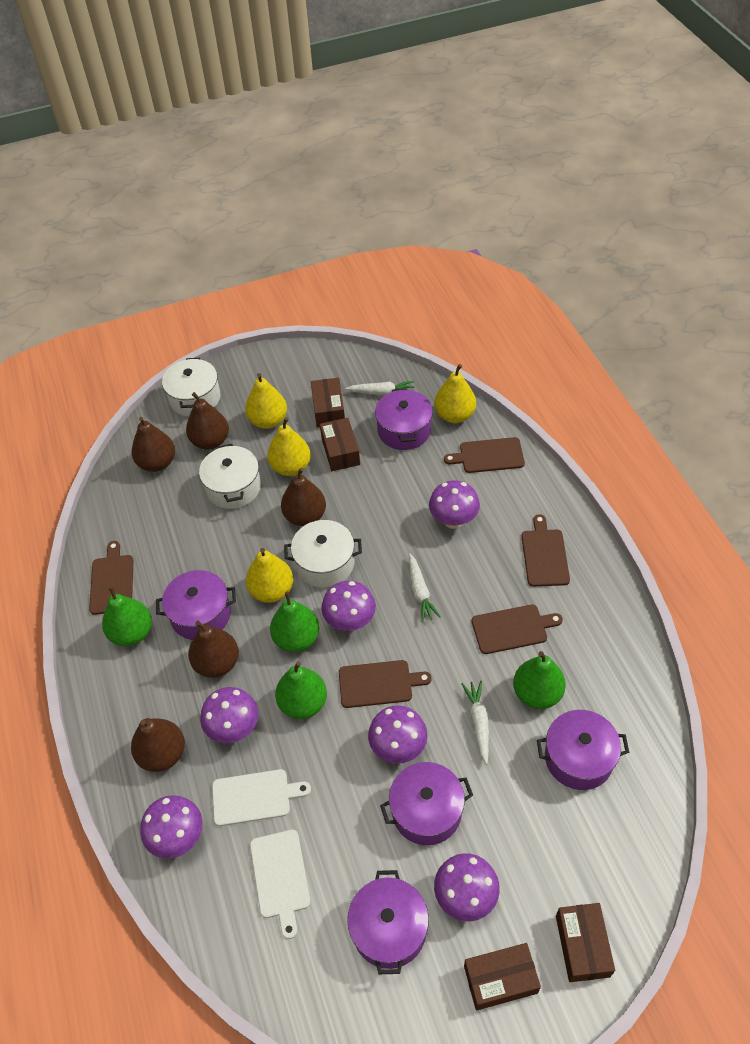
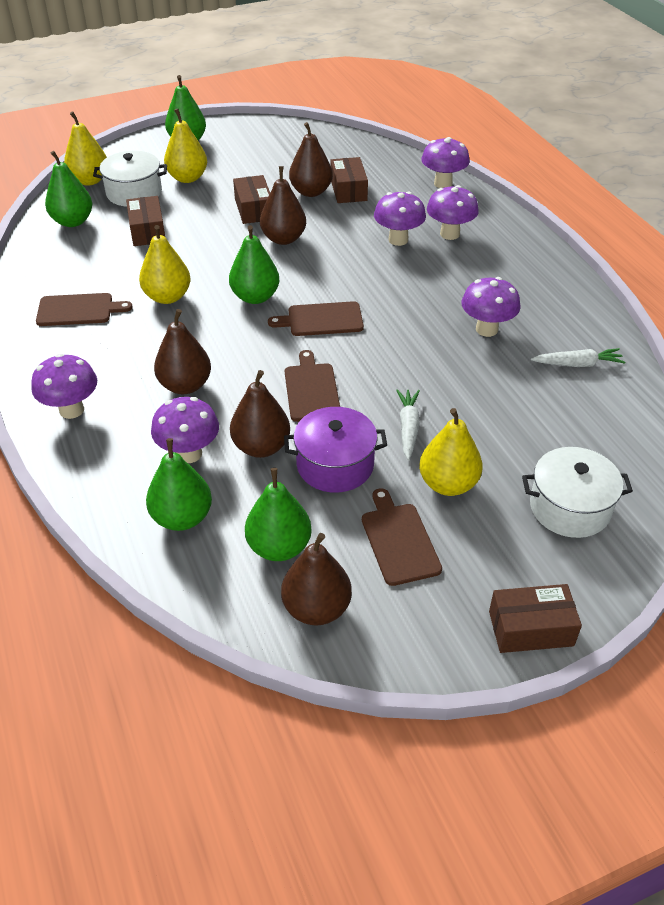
brown cutting board: [89,541,134,615] [339,660,432,708] [444,437,525,473] [472,604,563,654] [522,514,570,587] = 5 -> [36,293,133,326] [268,301,364,336] [285,350,340,422] [362,488,442,586] = 4
green pear: [102,586,152,646] [270,591,319,652] [275,661,327,719] [513,651,566,709] = 4 -> [45,151,93,227] [146,438,212,531] [165,75,206,141] [229,225,280,304] [245,468,312,561] = 5
purple pot: [156,570,236,640] [347,870,429,974] [375,388,433,450] [380,762,473,845] [537,710,629,790] = 5 -> [284,407,387,493] = 1
white carrot: [345,381,414,395] [409,553,441,622] [461,681,489,764] = 3 -> [396,389,420,461] [531,348,625,367] = 2
white cutting board: [212,769,311,826] [250,830,310,939] = 2 -> none = 0
white pot: [162,358,220,417] [199,444,261,509] [284,520,362,588] = 3 -> [93,151,167,207] [522,447,633,538] = 2

